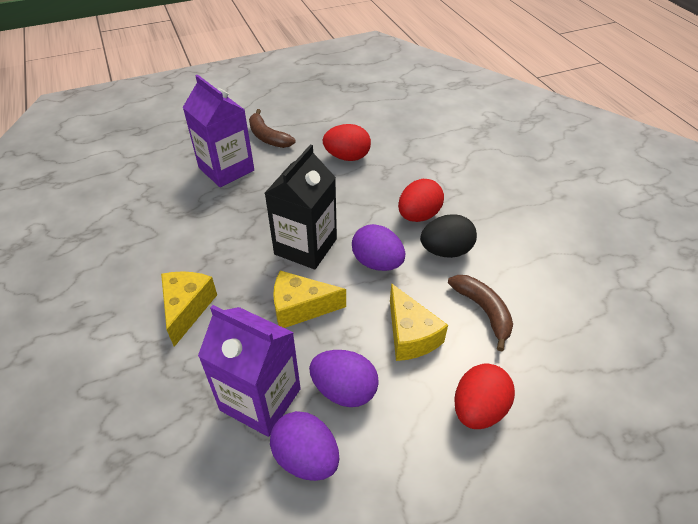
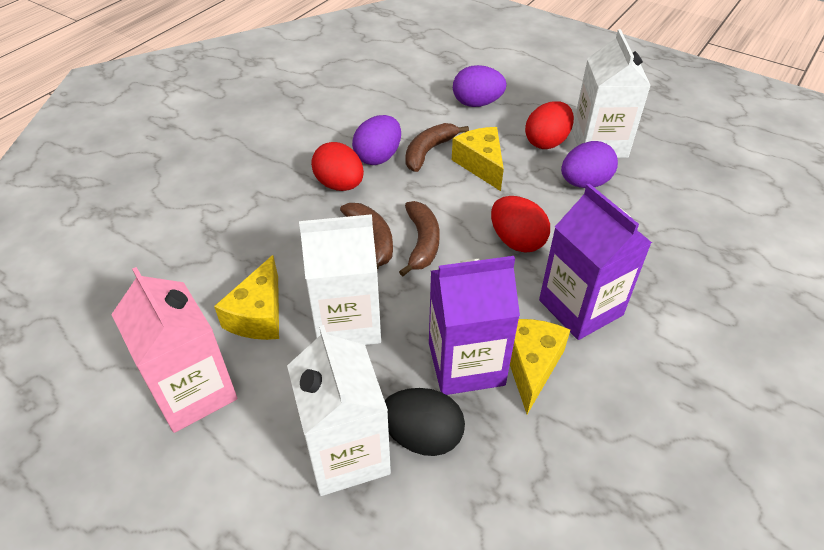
black carton: [265,145,337,270] = 1 -> none = 0
brown banana: [249,109,296,148] [448,275,513,351] = 2 -> [340,203,393,270] [399,201,440,276] [405,123,469,172] = 3
pink carton: none = 0 -> [111,267,237,433] = 1
white carton: none = 0 -> [287,325,391,496] [299,214,381,345] [572,29,651,158] = 3

